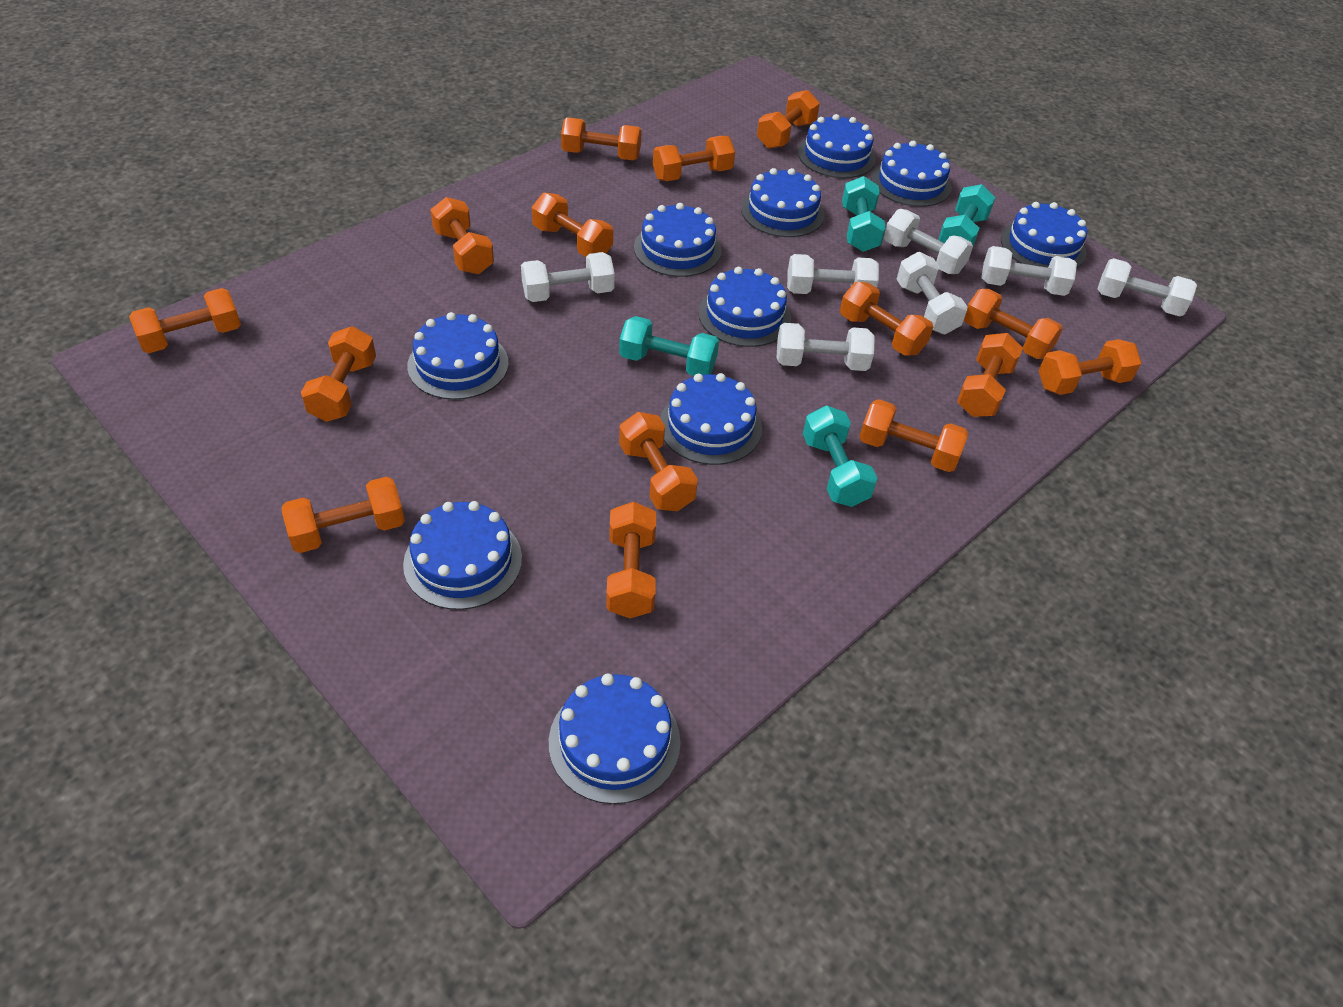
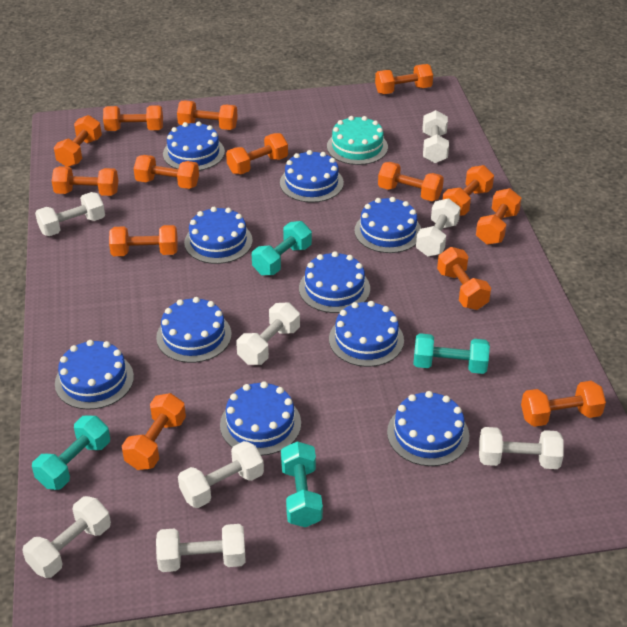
orange dumbbell: [129,288,241,353] [282,477,405,553] [301,326,376,422] [431,197,494,274] [532,193,613,257] [561,117,642,160] [606,502,656,618] [619,412,698,511] [653,136,735,181] [757,90,820,149] [840,282,933,355] [859,399,969,472] [957,333,1023,417] [964,289,1063,359] [1038,339,1142,395] = 15 -> [52,166,118,196] [54,115,102,167] [103,105,163,131] [109,225,178,256] [122,393,186,470] [134,155,199,189] [177,101,238,130] [226,133,288,174] [375,64,433,94] [378,162,444,201] [437,247,491,310] [442,165,494,216] [476,188,521,245] [521,381,606,427] = 14
turquoise cake: none = 0 -> [327,116,388,165] = 1
white dumbbell: [521,252,615,302] [777,323,875,371] [787,254,879,294] [884,209,973,274] [897,252,968,334] [981,246,1077,296] [1097,258,1197,316] = 7 -> [22,496,111,578] [35,192,105,236] [156,524,246,572] [178,441,264,508] [236,302,300,365] [416,198,460,256] [423,110,449,163] [479,427,564,469] = 8

